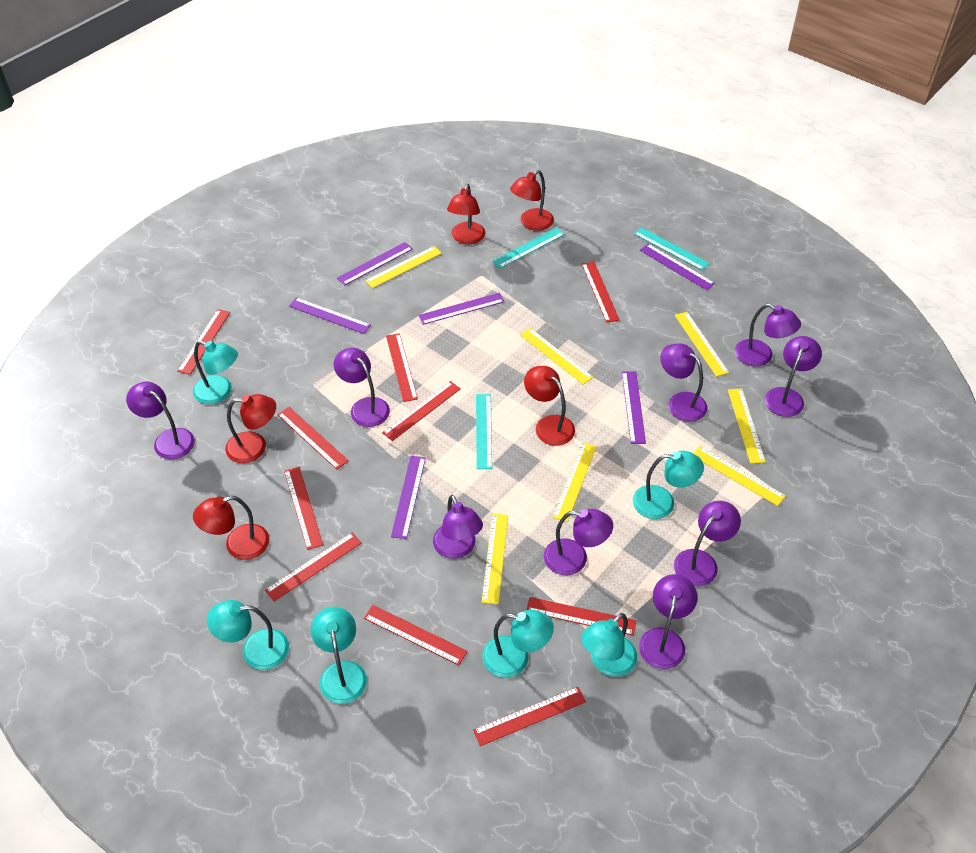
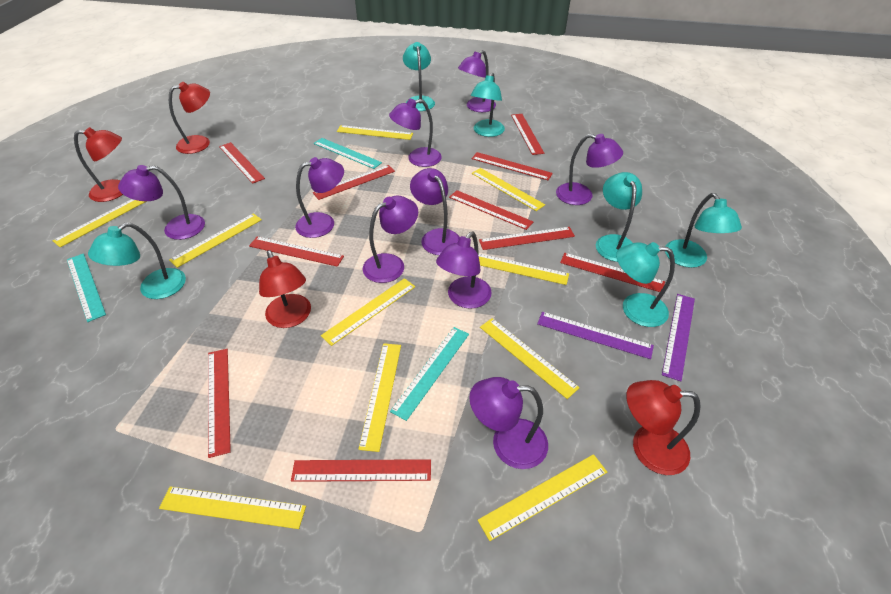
purple ruler: [289,297,371,334] [337,242,413,286] [391,456,426,539] [418,293,505,325] [622,371,646,444] [640,244,715,290] = 6 -> [537,312,654,359] [662,294,695,381] = 2
red lamp: [193,496,269,560] [226,394,276,463] [447,184,486,244] [510,170,554,231] [524,366,575,446] = 5 -> [74,127,123,202] [169,82,210,154] [259,250,311,328] [626,380,701,475] = 4
yellow ruler: [365,246,442,288] [482,514,508,604] [520,328,593,385] [552,442,597,522] [675,312,729,377] [693,446,786,506] [728,388,766,464] = 7 -> [53,199,147,247] [159,486,306,529] [169,213,262,268] [321,278,415,346] [337,125,413,140] [358,343,401,452] [472,168,545,211] [478,253,569,285] [478,454,607,541] [480,318,580,399] = 10

